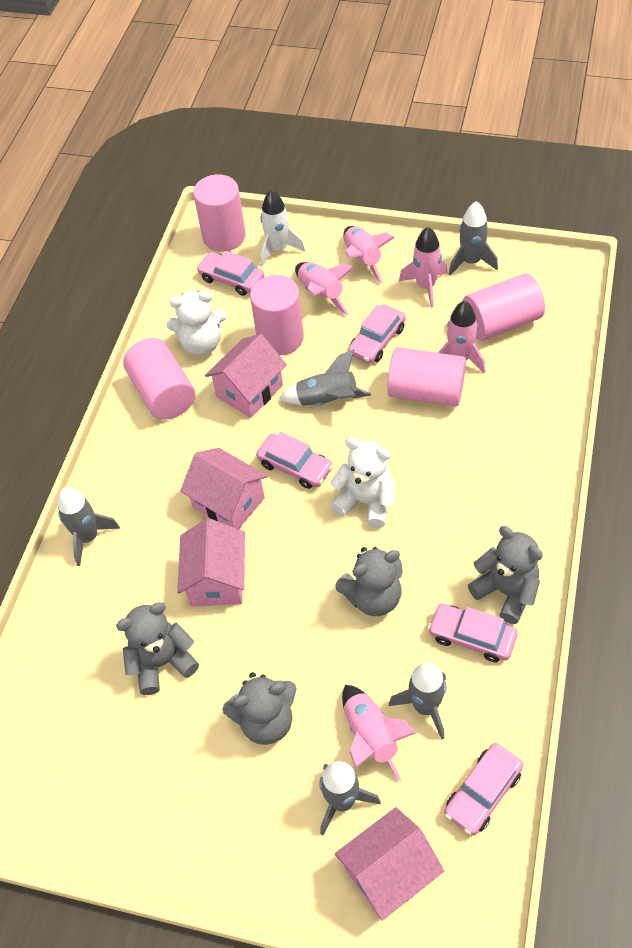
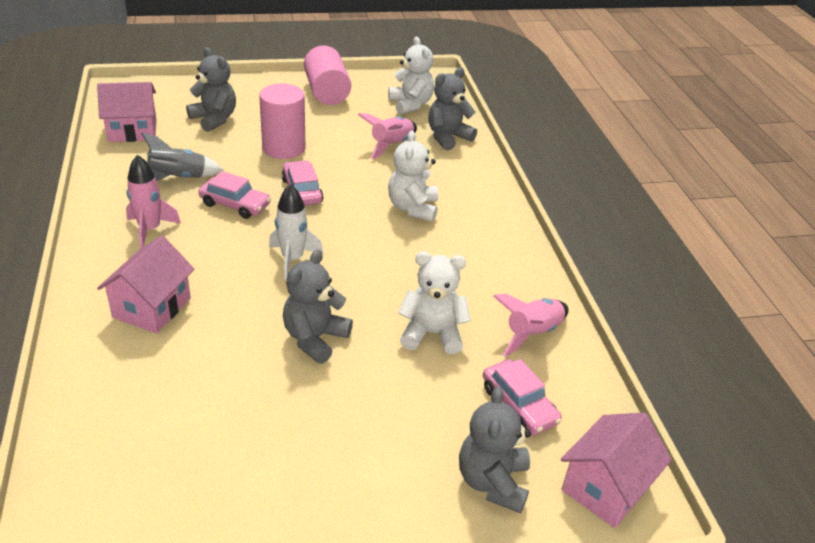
grey rocket: [58,487,120,566] [279,349,371,406] [319,761,381,835] [389,662,447,740] [449,201,498,275] = 5 -> [141,132,223,181] = 1
pink car: [197,251,265,296] [256,432,333,489] [348,305,406,363] [428,604,518,663] [444,743,524,835] = 5 -> [198,171,271,219] [282,160,323,205] [483,359,562,435] = 3
pink cylinder: [123,338,195,420] [193,174,246,252] [250,275,304,355] [387,347,466,406] [463,273,545,341] = 5 -> [259,84,305,159] [304,45,351,105] = 2
pink house: [177,518,245,607] [180,448,268,529] [205,334,287,418] [335,807,444,921] = 4 -> [97,82,157,142] [97,236,195,334] [561,412,672,528] = 3
pink rocket: [295,262,354,315] [342,685,416,781] [344,226,394,284] [399,227,448,308] [438,301,485,373] = 5 -> [126,155,181,249] [358,113,417,159] [493,294,569,356] = 3
white teddy bear: [166,291,227,355] [330,438,395,528] = 2 -> [388,36,434,115] [388,130,438,222] [398,252,471,354] = 3

